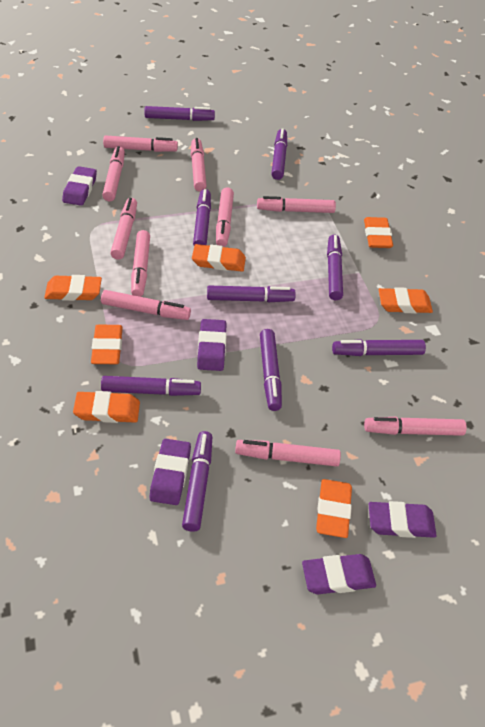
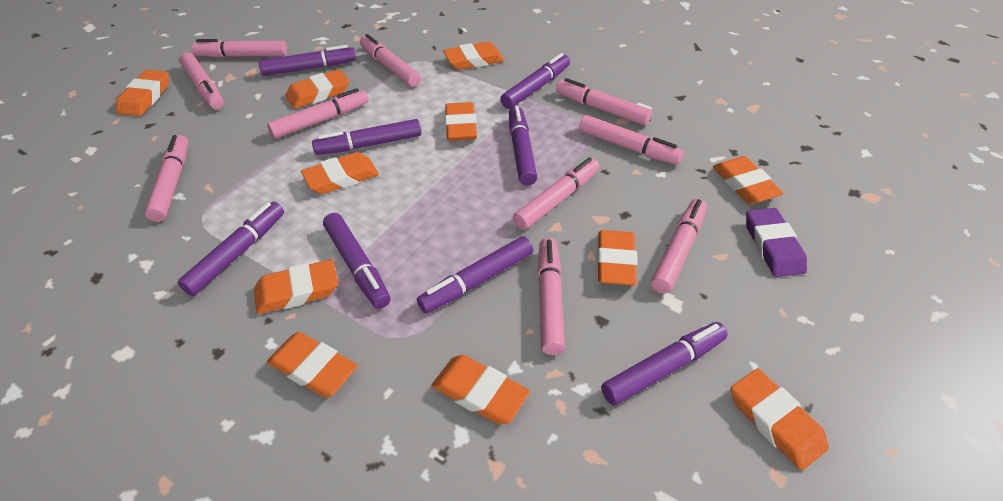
orange eraser: [44,275,102,301] [73,391,140,423] [91,325,123,364] [192,244,246,272] [316,479,352,538] [364,217,393,248] [379,287,433,313] = 7 -> [116,70,169,116] [254,259,338,314] [267,332,357,398] [285,69,349,109] [301,152,379,194] [432,355,530,424] [443,42,504,70] [445,102,477,141] [597,230,637,285] [713,156,784,204] [731,369,829,470] = 11
purple eraser: [62,166,97,206] [149,439,191,505] [197,319,227,371] [302,554,376,594] [369,501,437,538] = 5 -> [746,208,807,277] = 1
purple marker: [101,376,201,396] [145,106,215,121] [182,431,212,532] [193,189,211,245] [207,286,296,302] [260,329,282,411] [271,128,287,180] [327,235,343,300] [332,339,426,356] = 9 -> [178,202,284,296] [259,45,356,76] [312,119,421,155] [323,213,391,309] [417,236,533,313] [500,53,570,109] [509,106,537,186] [601,322,728,405] = 8

